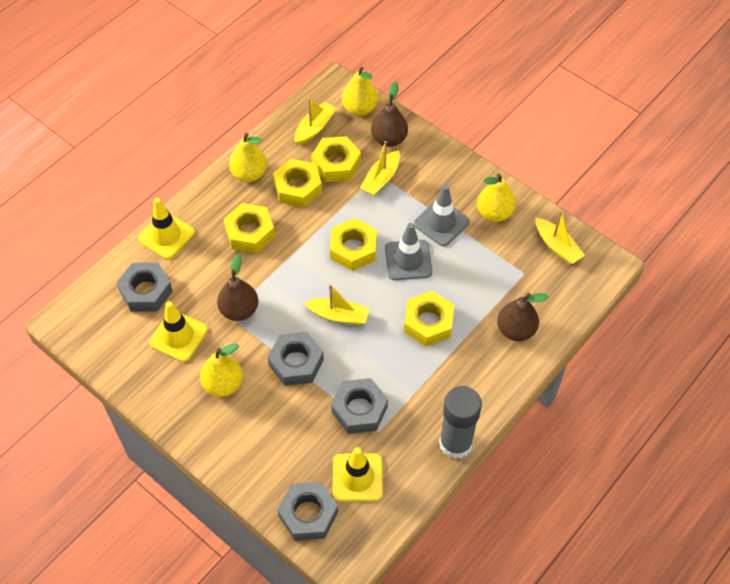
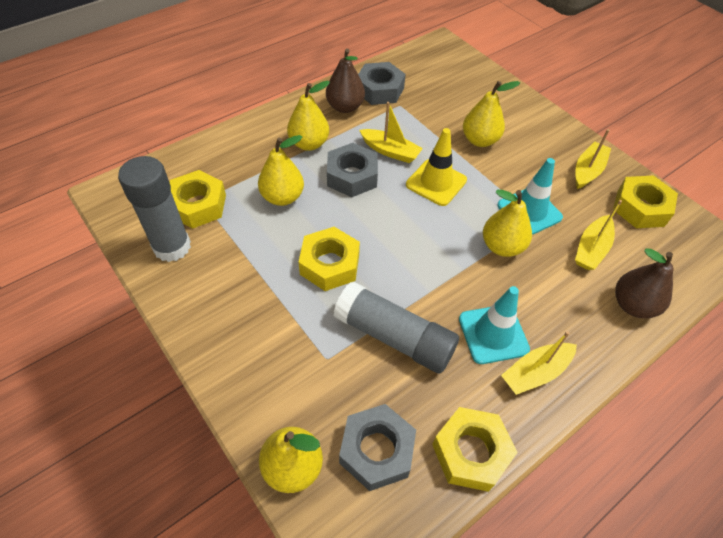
brown pear: [217,254,258,321] [371,82,408,147] [497,293,549,341] = 3 -> [326,48,365,113] [615,248,674,318] = 2
grey glue stick: [439,386,482,459] = 1 -> [118,156,191,262] [333,282,459,374] = 2
grey nut: [116,263,173,312] [268,332,324,386] [278,482,338,541] [331,378,388,434] = 4 -> [327,143,378,197] [339,404,416,491] [358,62,406,105] = 3
grey traffic cone: [385,223,432,280] [414,185,470,246] = 2 -> none = 0
turquoise traffic cone: none = 0 -> [459,286,530,364] [497,158,563,235] = 2
yellow nut: [224,203,275,253] [273,159,322,207] [311,136,361,182] [330,218,377,271] [404,291,454,346] = 5 -> [170,170,226,229] [298,227,360,291] [432,407,518,492] [613,175,678,228] = 4
yellow pear: [200,343,243,397] [229,133,267,182] [342,67,378,116] [477,173,516,222] = 4 -> [258,135,304,206] [259,427,323,493] [287,81,330,151] [463,81,520,147] [483,190,532,257] = 5
yellow traffic cone: [138,198,195,259] [149,301,208,362] [333,447,383,502] = 3 -> [406,128,467,206] = 1

